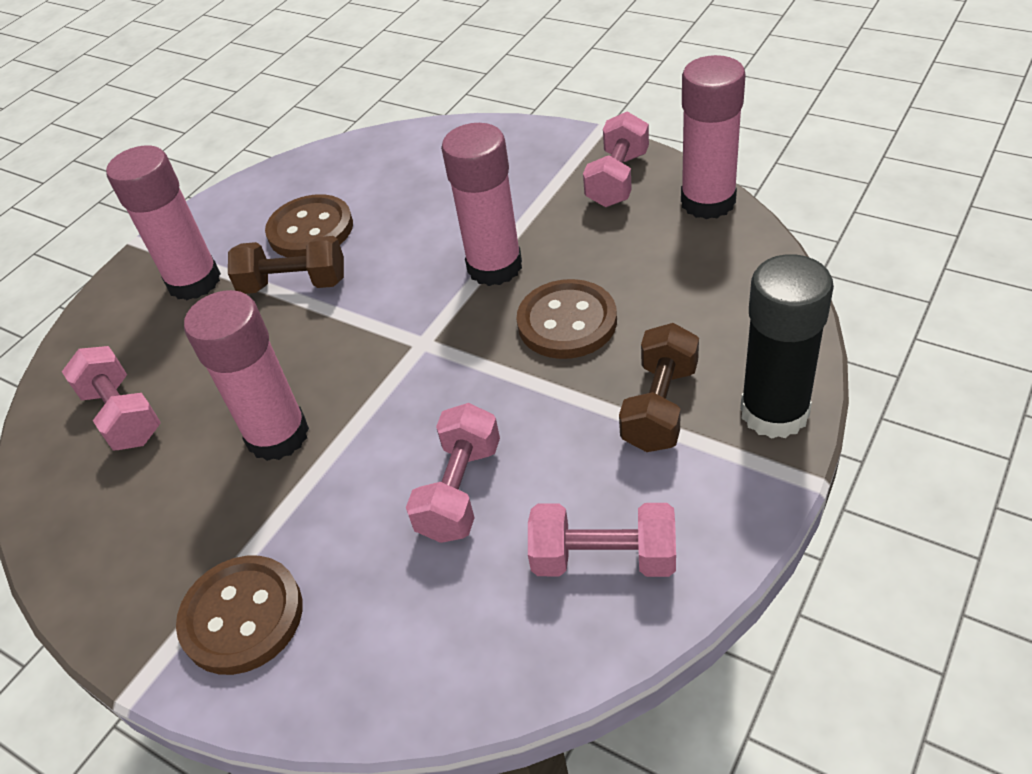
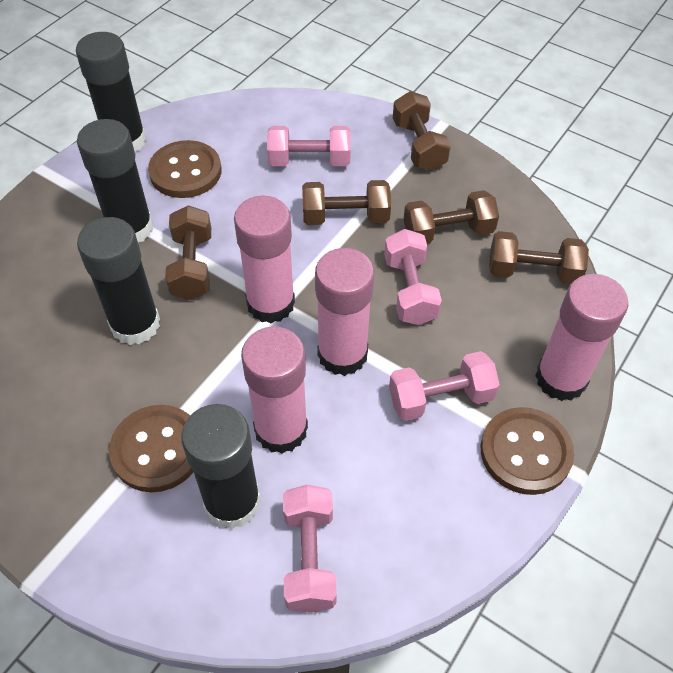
black glue stick: [740,254,834,439] = 1 -> [76,32,146,152] [77,119,153,243] [77,217,160,345] [181,404,261,529] = 4
brown dumbbell: [228,236,344,294] [619,323,699,452] = 2 -> [165,205,211,300] [302,180,391,225] [393,91,451,171] [404,190,499,244] [489,231,589,284] = 5

